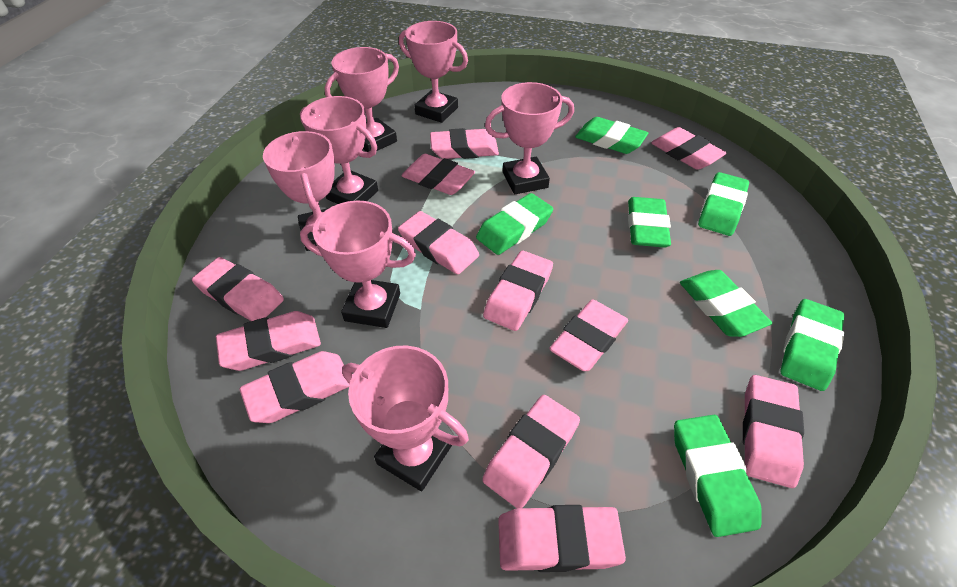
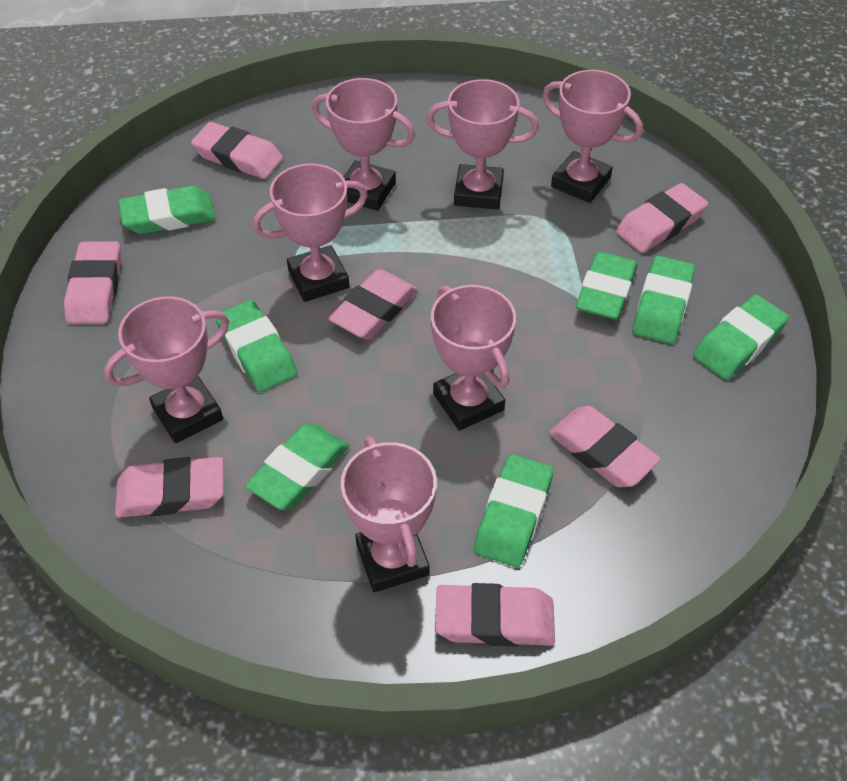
pink eraser: [192,257,284,321] [216,311,321,371] [240,351,349,423] [398,211,479,274] [402,154,475,195] [430,128,499,159] [482,395,580,508] [483,251,553,331] [498,505,626,572] [549,300,628,371] [651,127,726,170] [743,375,804,488] = 12 -> [64,241,121,324] [115,457,224,518] [191,122,283,179] [328,269,418,339] [435,583,555,647] [549,406,661,487] [616,183,708,253] = 7

